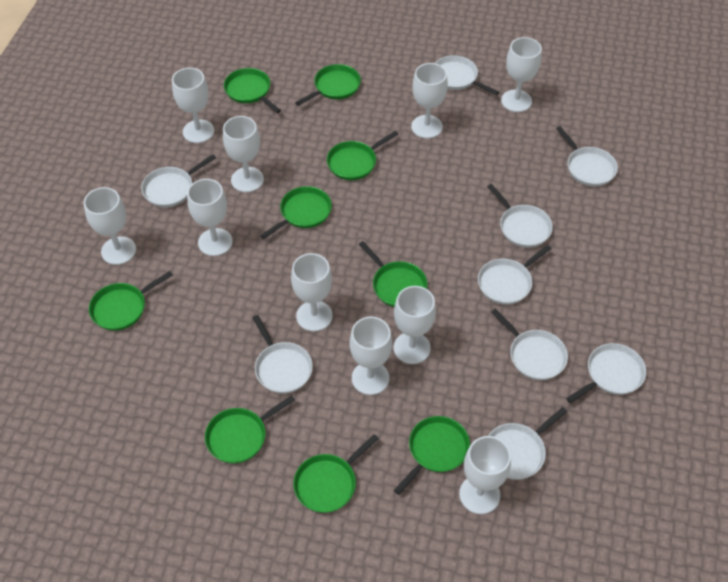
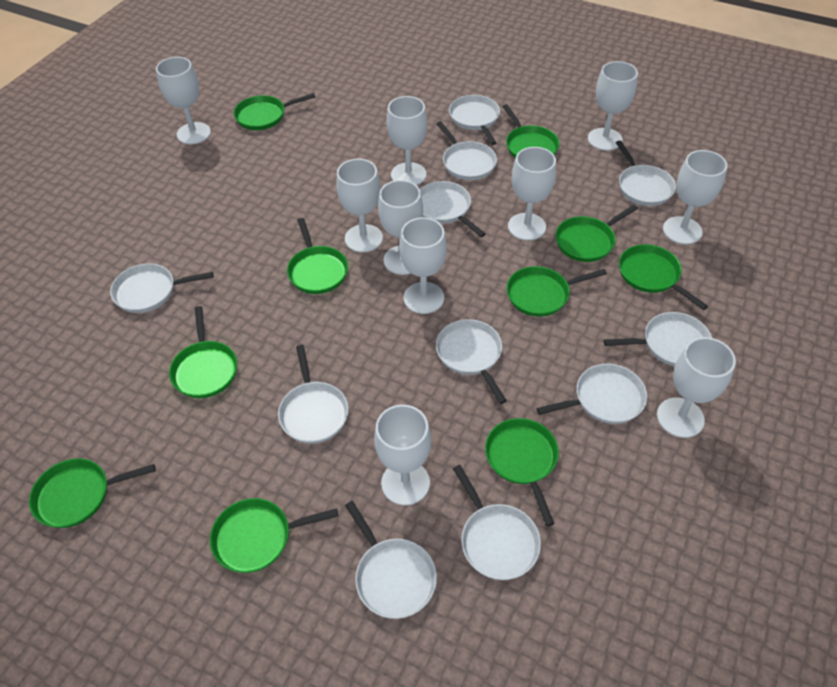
green pan: [89,271,173,331] [205,395,295,463] [224,68,281,113] [260,186,332,239] [293,434,379,513] [295,64,361,106] [327,131,398,180] [358,241,427,307] [394,416,470,495] = 9 -> [29,458,155,528] [169,306,237,398] [210,498,339,573] [234,93,315,130] [287,218,348,294] [485,418,559,526] [502,104,560,158] [506,266,607,317] [555,205,638,262] [619,244,708,310] = 10
white pan: [141,155,216,207] [252,315,313,394] [435,55,499,96] [478,245,552,305] [487,184,553,248] [488,407,567,480] [491,309,568,380] [556,126,618,186] [566,343,646,403] = 9 -> [110,263,213,313] [278,345,349,444] [345,501,437,619] [420,181,486,237] [436,121,497,180] [436,319,507,404] [449,95,500,145] [453,465,541,580] [537,364,647,424] [604,312,712,366] [616,140,676,206] = 11

